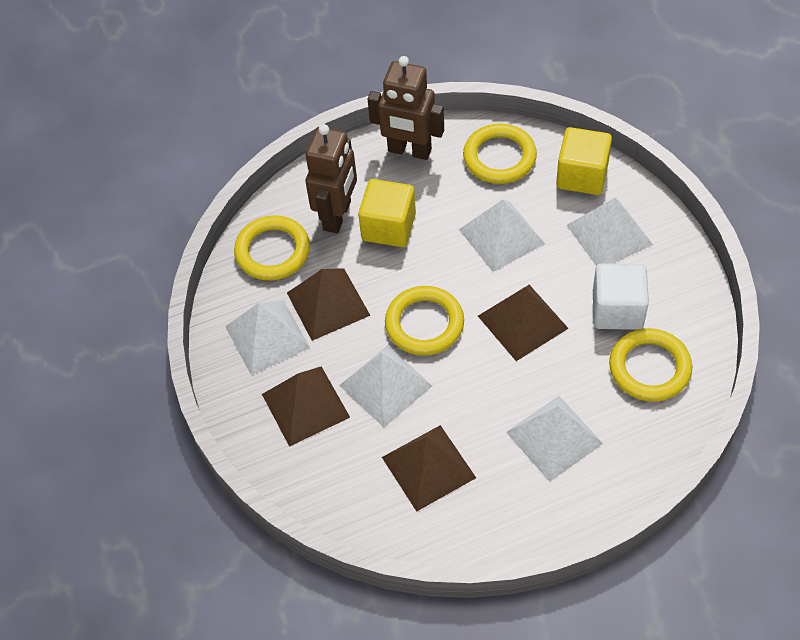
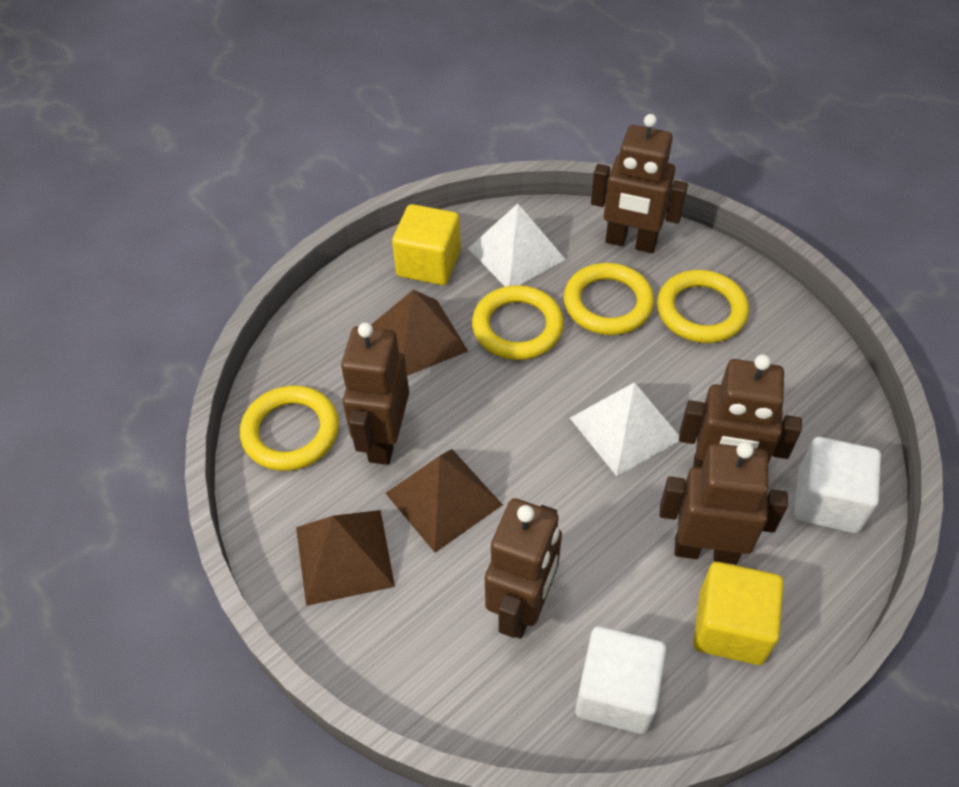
brown pyramid: [262,366,350,447] [287,268,371,341] [382,425,476,512] [478,285,569,361] = 4 -> [296,510,395,606] [371,290,468,376] [385,449,503,552] = 3
brown robot: [305,124,357,233] [367,56,444,160] = 2 -> [341,323,409,465] [485,498,562,639] [591,114,688,253] [659,442,788,564] [679,354,802,468] = 5
white cube: [593,263,649,330] = 1 -> [575,626,667,734] [794,437,881,533] = 2
white pyramid: [225,300,310,375] [339,345,432,427] [459,200,545,272] [506,396,603,482] [567,198,653,266] = 5 -> [468,203,566,287] [570,382,679,476] = 2

